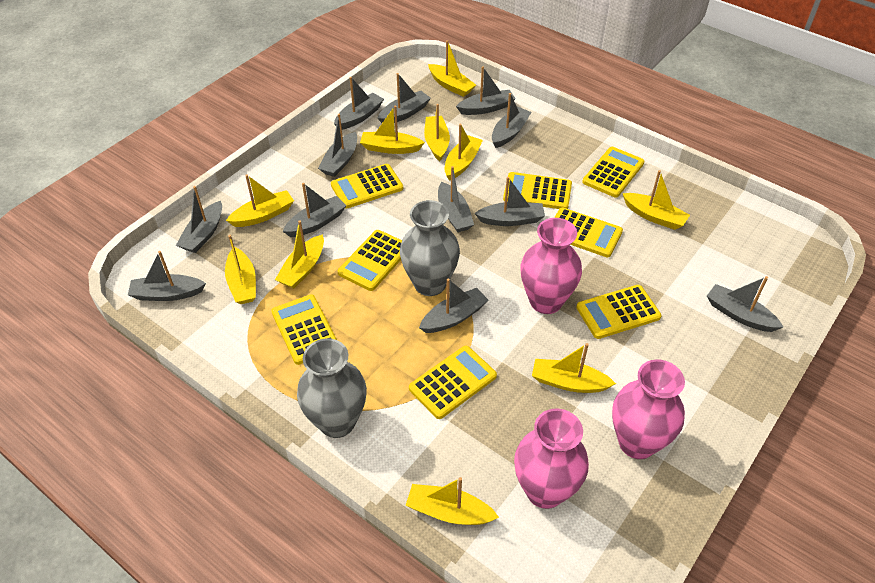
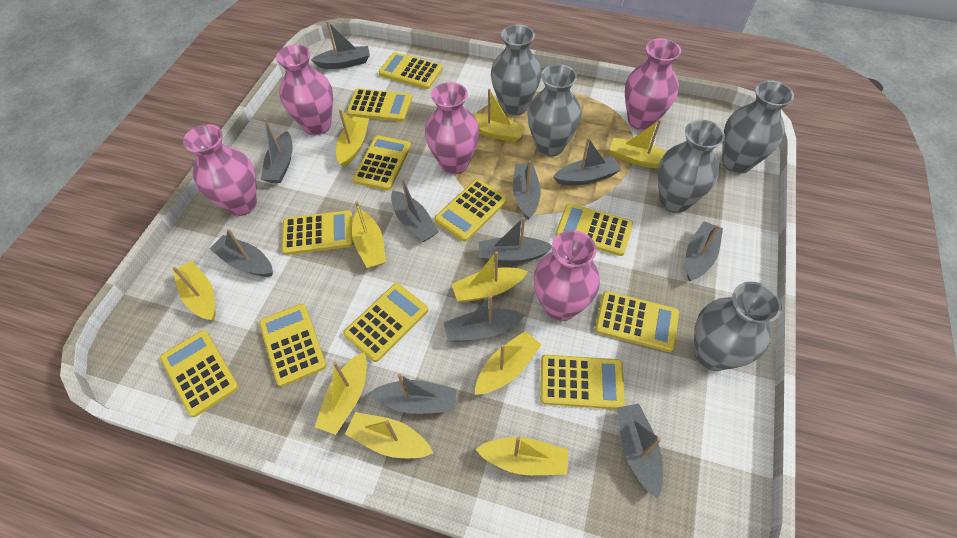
grey boat: [128,251,206,301] [176,186,222,253] [283,183,347,237] [318,114,357,177] [334,77,384,130] [378,73,431,123] [419,278,488,333] [438,166,474,232] [456,66,516,115] [474,177,545,226] [492,93,532,148] [707,276,783,332] = 12 -> [210,229,273,277] [261,118,292,183] [311,21,370,69] [369,373,457,414] [391,178,439,242] [444,295,525,342] [479,217,552,263] [513,161,541,220] [553,138,621,185] [616,404,663,499] [686,221,723,282] = 11
grey vase: [297,339,367,438] [400,200,460,296] = 2 -> [491,24,541,116] [527,64,581,157] [658,120,725,213] [694,282,782,371] [722,80,794,174] = 5
pink vase: [514,409,589,509] [520,218,582,314] [612,359,685,459] = 3 -> [183,124,257,216] [276,44,333,135] [425,82,480,174] [534,230,600,321] [625,38,681,130] = 5
yellow calculator: [271,294,337,365] [331,164,403,209] [338,230,402,291] [409,346,497,419] [503,172,572,209] [554,208,623,257] [576,285,661,339] [582,147,644,198] = 8 -> [160,330,239,417] [259,304,326,387] [282,210,354,255] [343,283,428,362] [347,88,412,122] [353,135,411,190] [378,52,443,89] [434,179,507,242] [540,355,625,409] [556,203,633,256] [595,291,679,352] = 11

